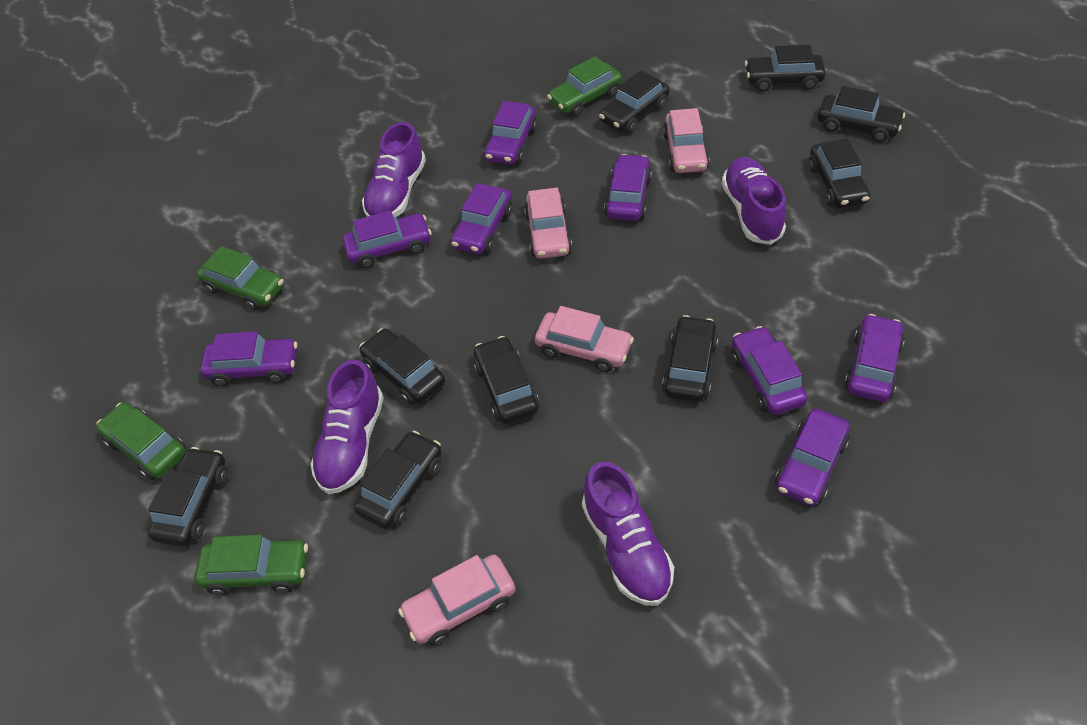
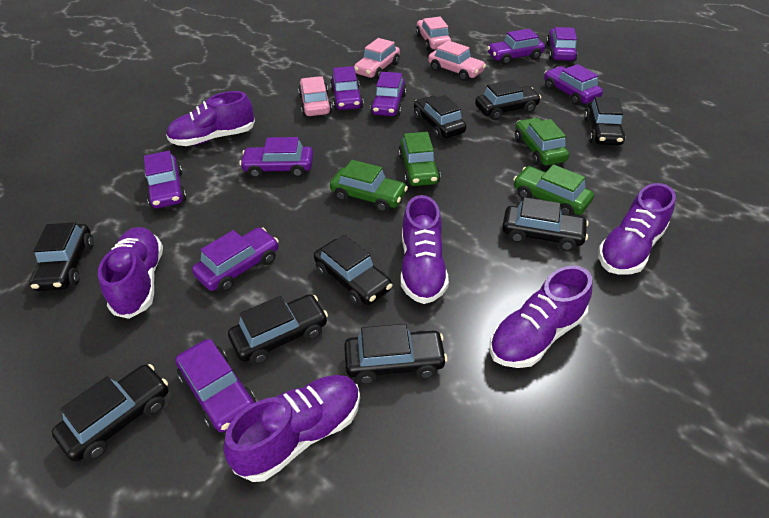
purple car: [200,331,297,386] [343,210,432,268] [451,183,513,254] [484,101,537,165] [604,154,652,221] [731,326,808,415] [775,409,850,506] [844,314,905,402] = 8 -> [144,151,187,208] [175,339,256,432] [192,227,279,292] [239,137,314,178] [330,66,364,110] [370,72,407,116] [487,29,545,65] [544,64,603,106] [546,27,578,62] = 9
purple shoe: [310,360,384,494] [362,122,426,217] [582,461,674,606] [722,157,786,245] = 4 -> [98,227,163,319] [166,91,255,146] [223,375,360,482] [401,195,449,304] [490,266,592,368] [598,183,676,275] = 6

